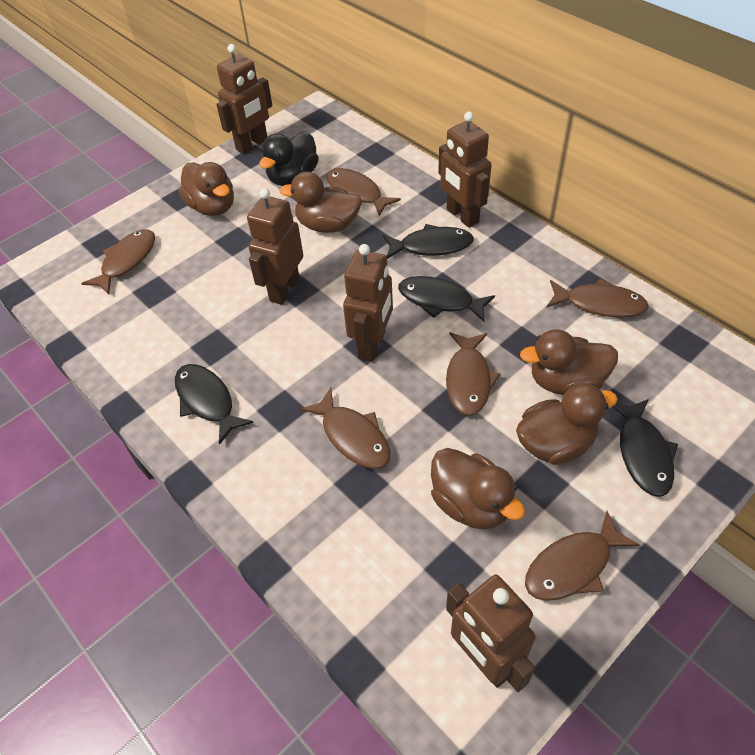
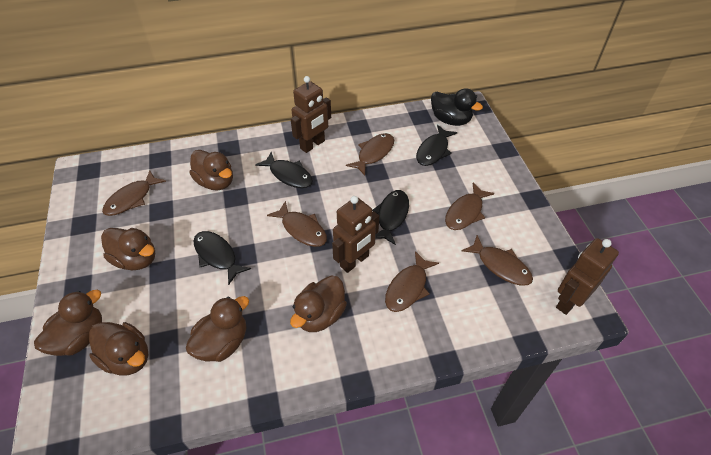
brown duck: [179,162,234,216] [279,171,362,233] [431,448,525,530] [516,383,618,465] [520,329,618,395] = 5 -> [34,290,102,356] [89,322,148,376] [101,228,155,270] [186,296,249,362] [189,150,233,190] [290,276,347,332] = 6
brown robot: [216,44,272,154] [247,188,303,305] [343,244,393,362] [438,112,491,228] [446,575,536,692] = 5 -> [291,76,331,153] [332,196,379,273] [556,238,619,315] = 3

